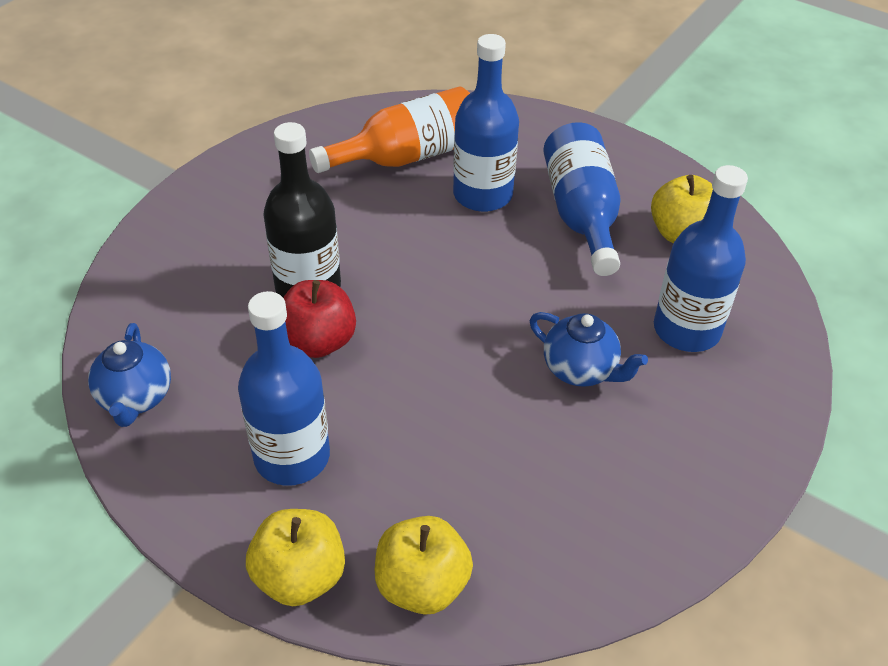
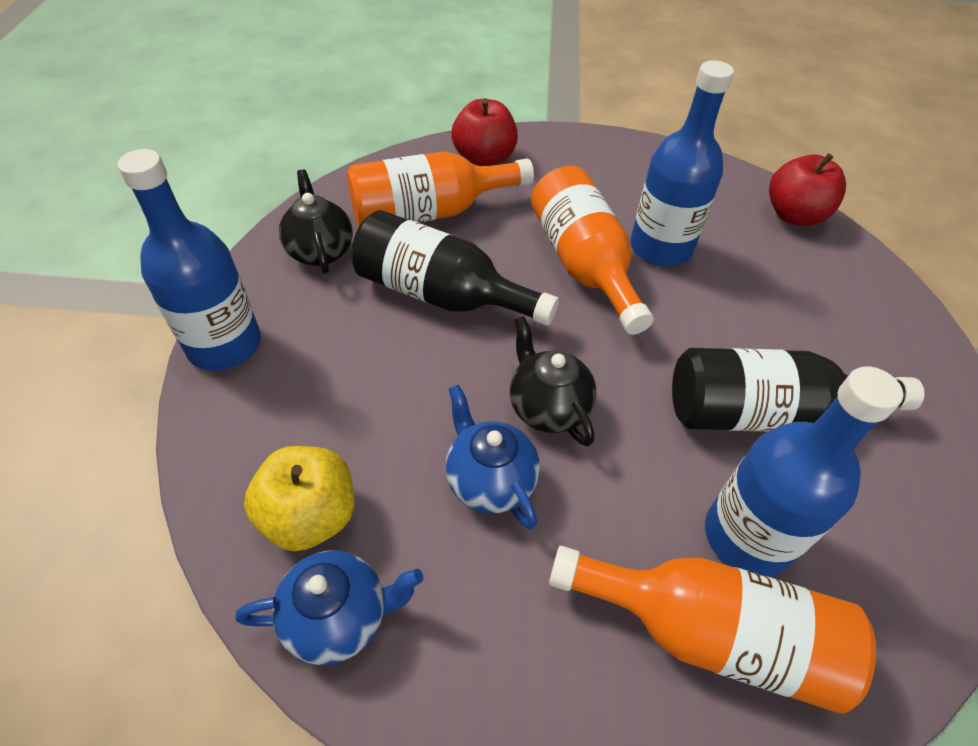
black bottle: [263,122,341,297] = 1 -> [351,210,559,325] [672,348,925,432] = 2
black teapot: none = 0 -> [279,169,353,274] [510,316,596,446] = 2
blue bottle: [238,291,330,486] [453,34,519,212] [543,122,621,276] [654,165,748,352] = 4 -> [118,149,261,371] [630,60,734,267] [705,367,903,577] = 3
orange bottle: [309,86,470,173] = 1 -> [347,151,534,227] [531,166,654,335] [549,546,876,714] = 3
red apple: [283,280,356,358] = 1 -> [451,98,518,166] [769,153,846,226] = 2
yellow apple: [246,509,345,606] [375,516,473,615] [651,175,713,243] = 3 -> [244,446,354,551] = 1

